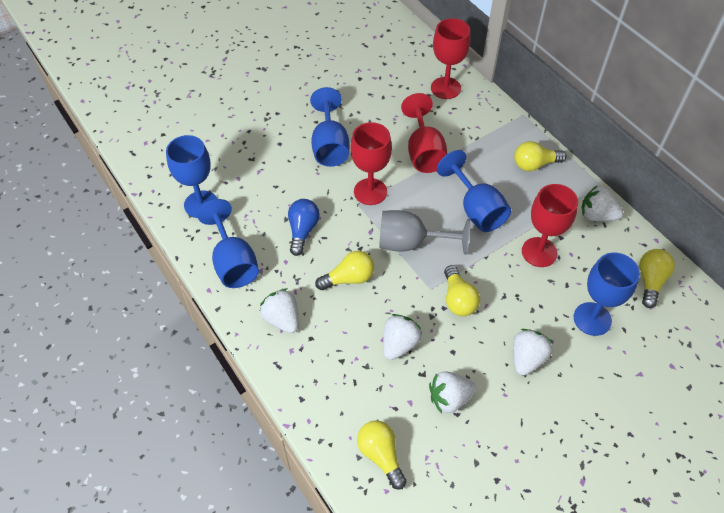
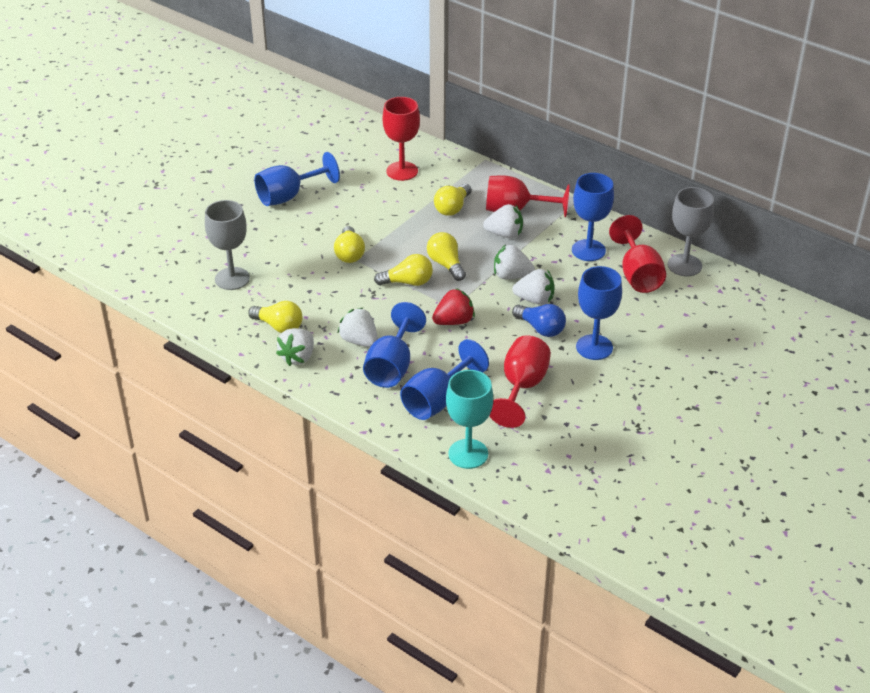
grey goblet: [379,210,470,255] = 1 -> [205,200,250,290] [668,187,714,276] = 2
red strawberry: none = 0 -> [432,288,475,325] = 1
turquoise goblet: none = 0 -> [446,370,493,469] = 1

